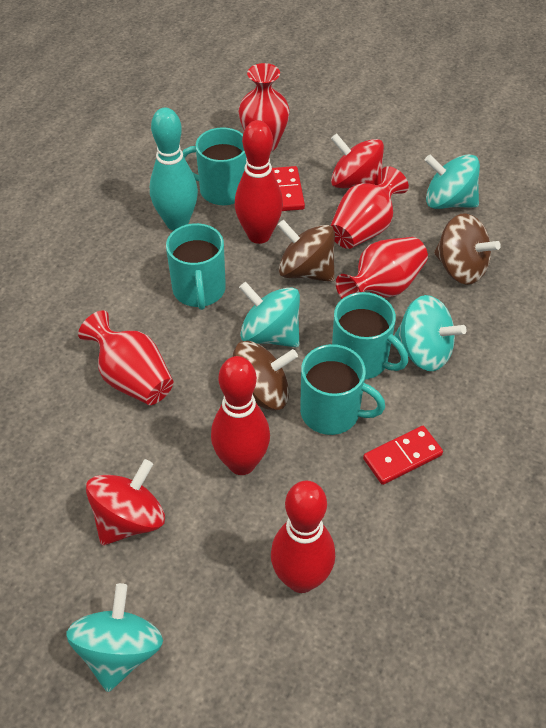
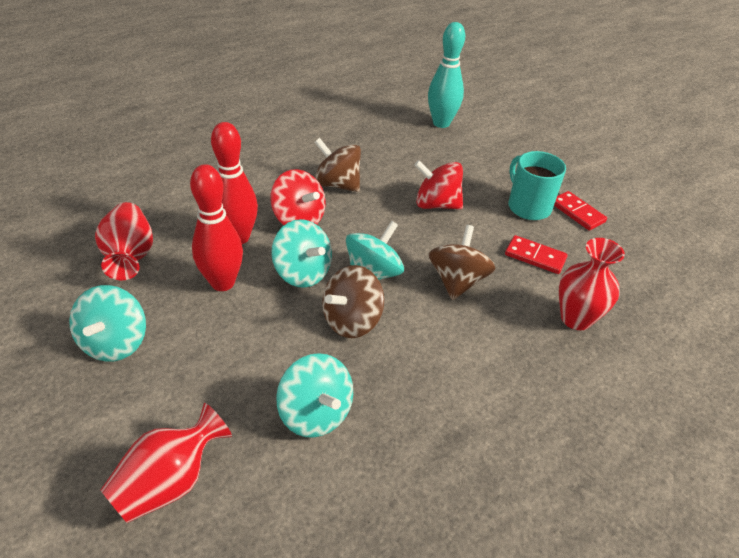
red bowling pin: [211,356,270,475] [235,120,283,244] [271,481,335,593] = 3 -> [190,164,243,291] [211,122,258,244] = 2
red vase: [78,310,173,405] [239,63,290,151] [330,166,409,249] [336,237,428,299] = 4 -> [95,202,153,281] [101,403,232,523] [559,238,625,330] = 3
turquoise mug: [166,223,226,310] [182,127,247,206] [300,344,385,435] [332,292,408,379] = 4 -> [508,151,566,220] = 1

